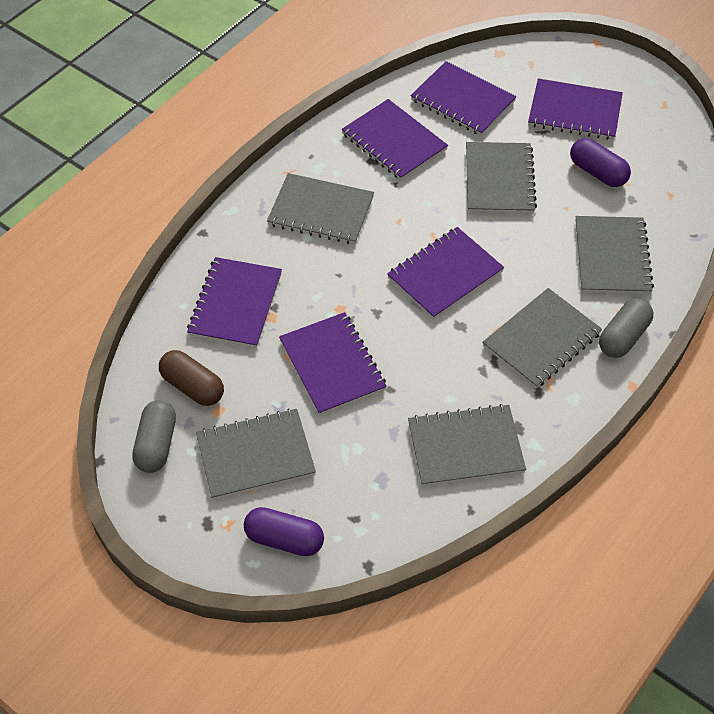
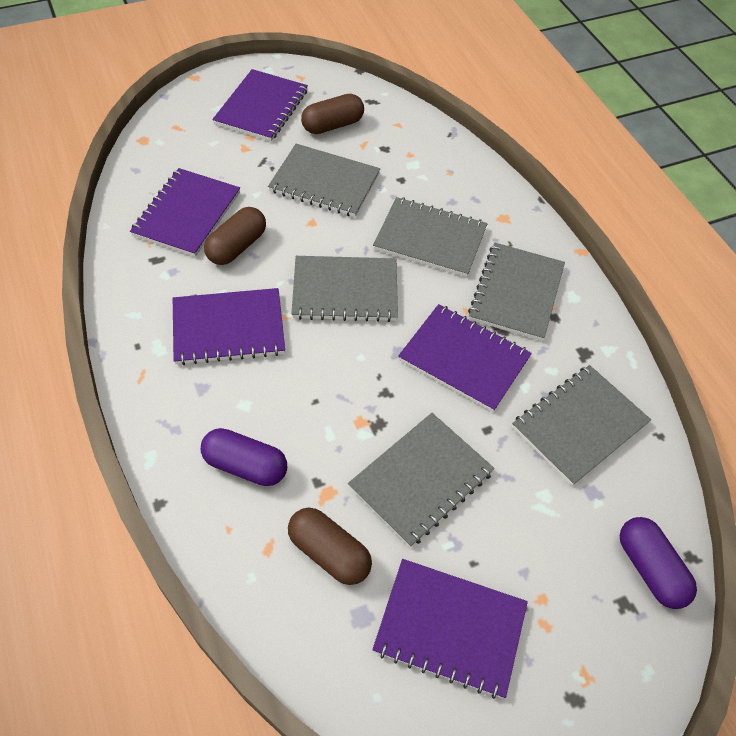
brown capsule: [159,350,224,406] = 1 -> [204,207,266,265] [288,508,372,585] [301,94,364,134] = 3
grey capsule: [132,400,176,473] [599,298,654,358] = 2 -> none = 0
purple notebook: [187,257,282,348] [279,312,387,415] [342,99,448,180] [387,227,504,320] [411,61,516,136] [528,79,623,140] = 6 -> [130,168,240,257] [173,288,285,365] [212,69,308,141] [372,559,528,699] [398,304,532,412] = 5

